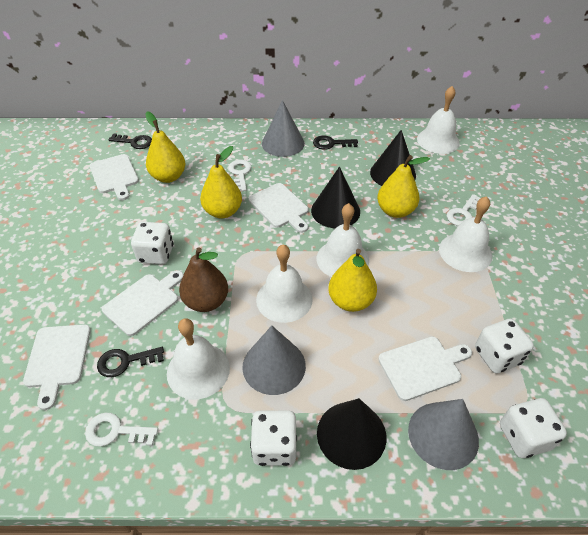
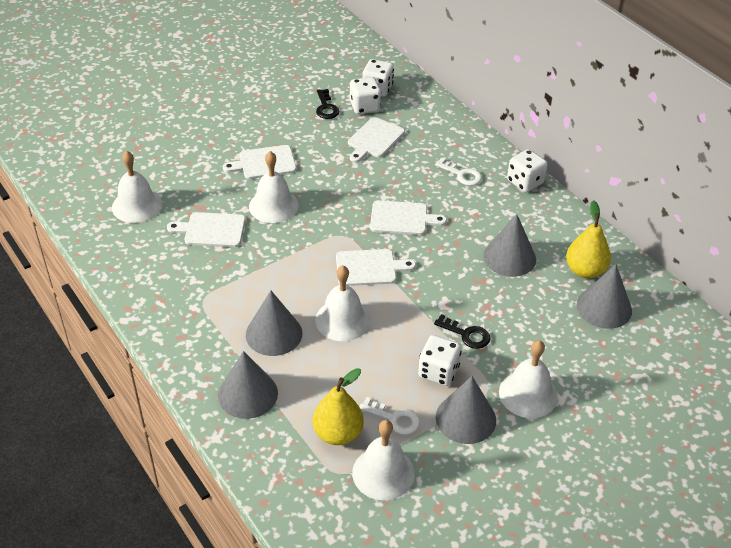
black cone: [311,167,360,228] [317,398,386,470] [370,130,416,186] = 3 -> none = 0
black key: [97,347,164,377] [108,133,152,149] [313,135,358,150] = 3 -> [316,89,339,119] [434,314,490,349] = 2
brown pear: [179,247,228,312] = 1 -> none = 0
grey cone: [242,325,306,395] [262,100,305,157] [408,399,479,470] = 3 -> [218,351,278,419] [246,291,302,356] [436,376,496,444] [483,214,536,277] [576,264,632,329] = 5
white key: [85,413,158,446] [228,160,251,191] [447,194,480,226] = 3 -> [360,397,420,435] [435,158,482,186] = 2
yellow pear: [145,111,185,183] [200,146,242,218] [328,249,377,312] [377,155,430,218] = 4 -> [313,368,364,445] [566,200,611,278] = 2

